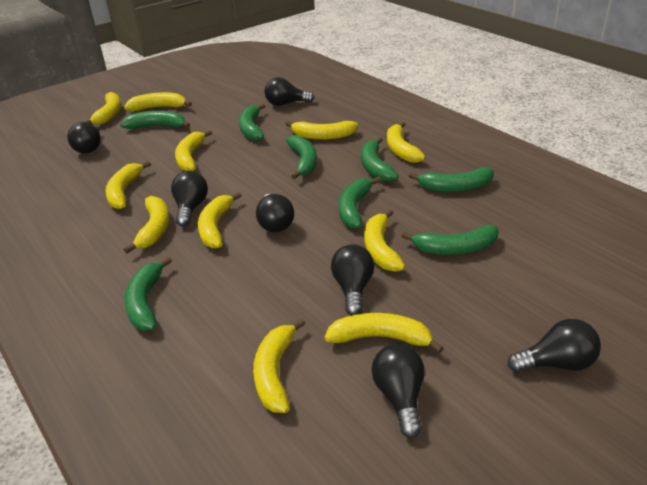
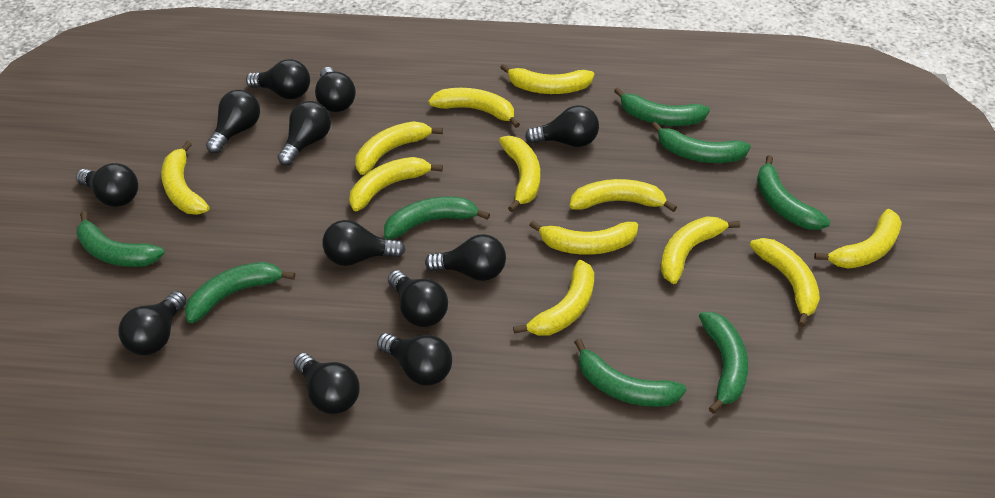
black light bulb: [67,122,100,153] [171,171,208,227] [256,194,294,232] [265,77,314,106] [331,244,374,316] [371,344,424,438] [508,319,601,373] = 7 -> [76,163,138,207] [118,291,187,355] [206,90,260,153] [246,59,310,99] [278,101,331,166] [293,353,360,414] [315,67,356,112] [323,220,406,266] [377,333,452,385] [388,270,448,327] [425,234,506,281] [525,105,599,147] = 12
yellow banana: [84,92,121,125] [105,161,151,209] [124,92,192,111] [124,196,169,253] [175,130,212,171] [198,192,242,249] [253,318,306,413] [286,121,358,140] [325,313,444,353] [364,209,405,272] [387,122,425,163] = 11 -> [161,141,209,215] [349,157,443,211] [355,121,443,175] [428,88,520,128] [499,136,540,212] [500,64,594,94] [513,260,594,336] [529,220,638,255] [570,179,677,212] [661,216,740,284] [750,238,820,327] [814,209,902,269] = 12

